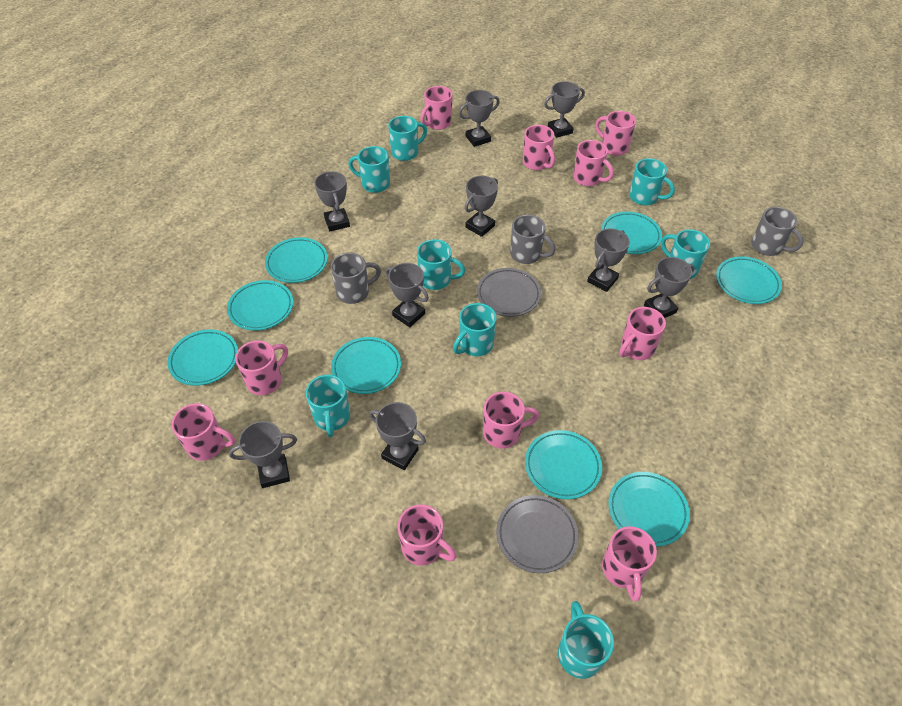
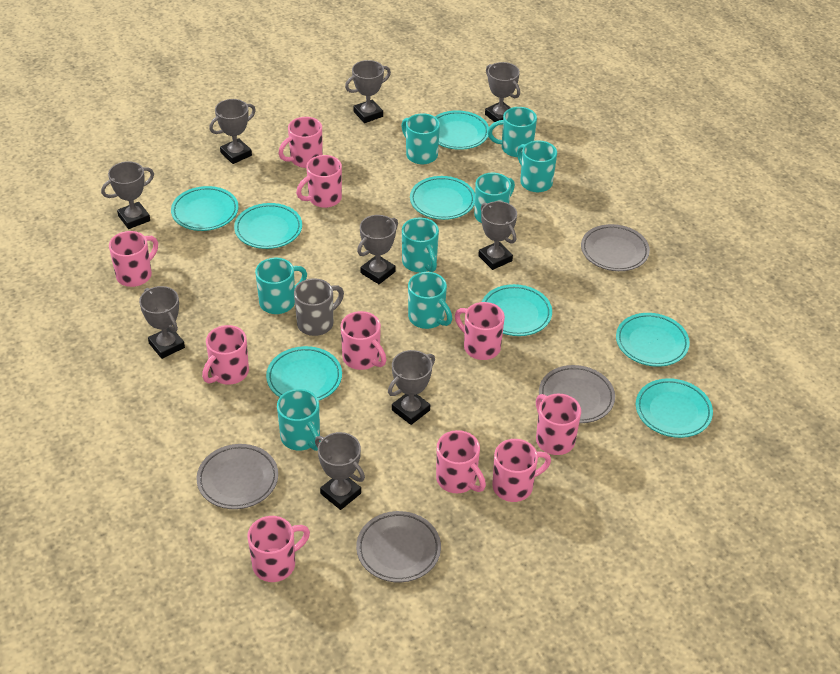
grey mug: [331,253,381,304] [510,215,555,264] [751,207,804,256] = 3 -> [294,278,344,336] = 1
grey plate: [477,268,541,317] [496,495,578,573] = 2 -> [197,444,278,509] [356,511,441,582] [539,365,615,423] [581,224,650,271] = 4

